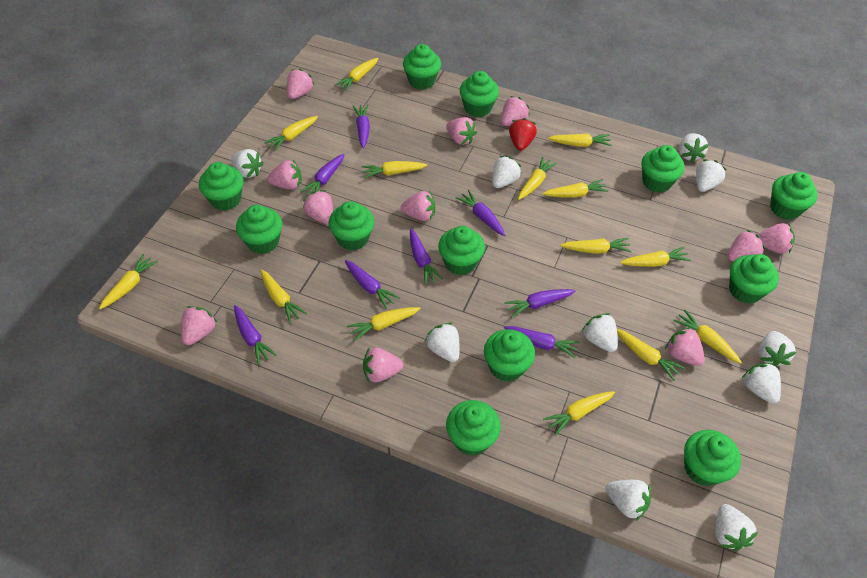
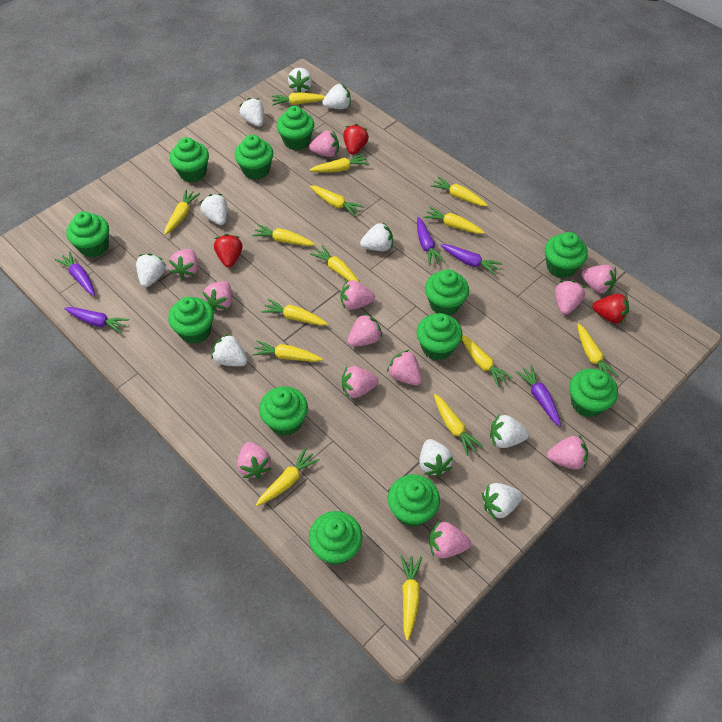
pink strawberry: [181,306,217,345] [267,160,302,189] [287,69,314,99] [303,190,333,224] [363,348,403,382] [401,191,435,221] [446,117,477,145] [501,96,530,126] [665,327,705,366] [727,230,765,261] [758,223,795,254] = 11 -> [169,249,198,280] [203,281,232,312] [237,442,272,479] [309,131,339,157] [341,279,375,310] [342,366,379,398] [348,313,383,347] [387,350,422,385] [429,521,471,558] [547,435,588,469] [555,280,586,315] [581,265,616,294] = 12
purple carrot: [234,305,277,365] [301,154,345,195] [345,260,400,309] [353,105,370,148] [410,229,443,285] [456,190,505,236] [504,289,575,317] [504,326,580,358] = 8 -> [55,251,95,296] [64,307,129,333] [417,217,445,266] [440,244,502,276] [516,365,561,426] = 5
red strawberry: [509,118,537,151] = 1 -> [214,234,242,268] [343,124,369,155] [592,294,629,324] = 3
yellow carrot: [99,254,158,309] [260,269,307,323] [264,116,318,151] [335,58,378,92] [347,307,421,341] [361,161,427,179] [518,157,557,200] [542,179,609,198] [543,391,615,436] [548,133,612,147] [560,238,632,254] [617,329,685,381] [620,247,691,267] [673,310,742,364] = 14 -> [164,189,200,235] [252,224,315,246] [252,341,323,362] [256,448,320,506] [261,299,328,325] [272,92,325,106] [309,154,369,172] [310,185,364,217] [310,245,360,283] [401,555,422,640] [424,207,485,234] [431,177,488,206] [434,394,483,456] [462,334,513,388] [577,323,618,377] = 15

